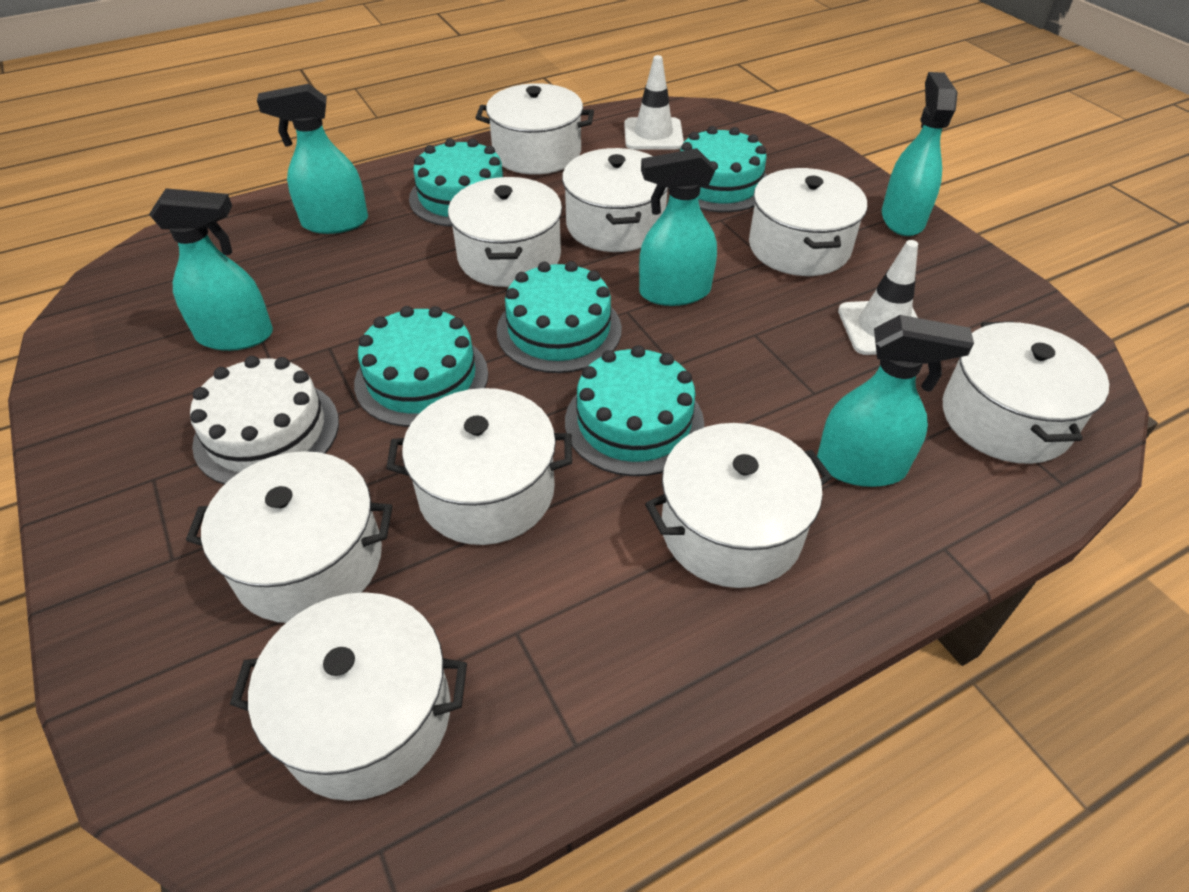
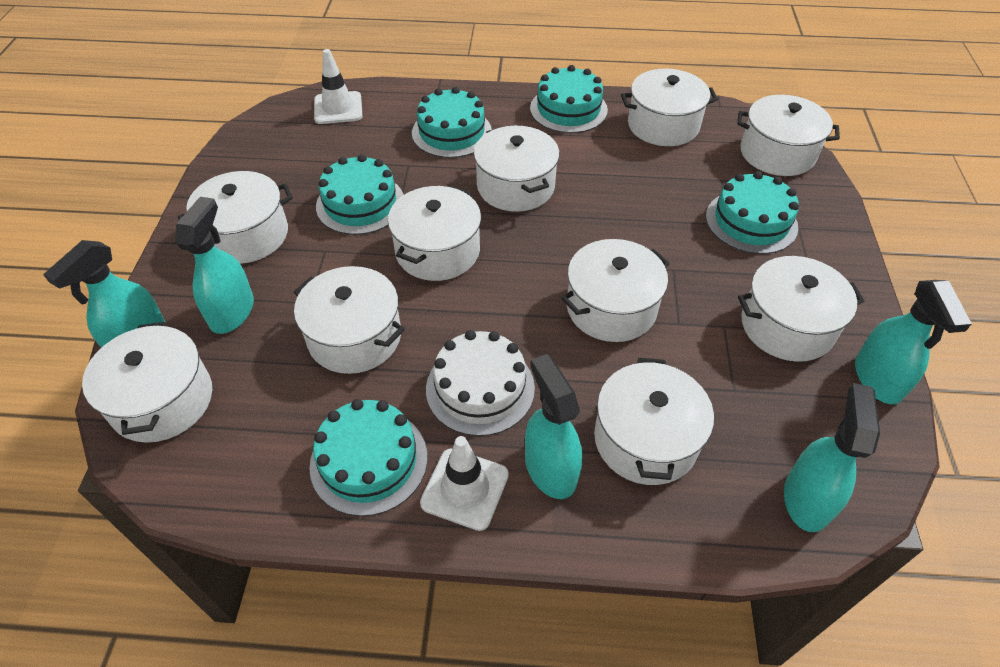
white pot: [186,451,393,623] [230,592,467,801] [386,388,572,545] [448,177,562,287] [476,83,594,175] [562,148,668,252] [645,423,832,588] [749,168,867,276] [943,321,1109,464] = 9 -> [82,322,212,443] [178,171,293,264] [294,266,405,374] [388,186,481,281] [474,126,560,212] [561,239,670,342] [594,358,714,485] [621,69,718,146] [738,95,840,176] [738,256,864,362] = 10

